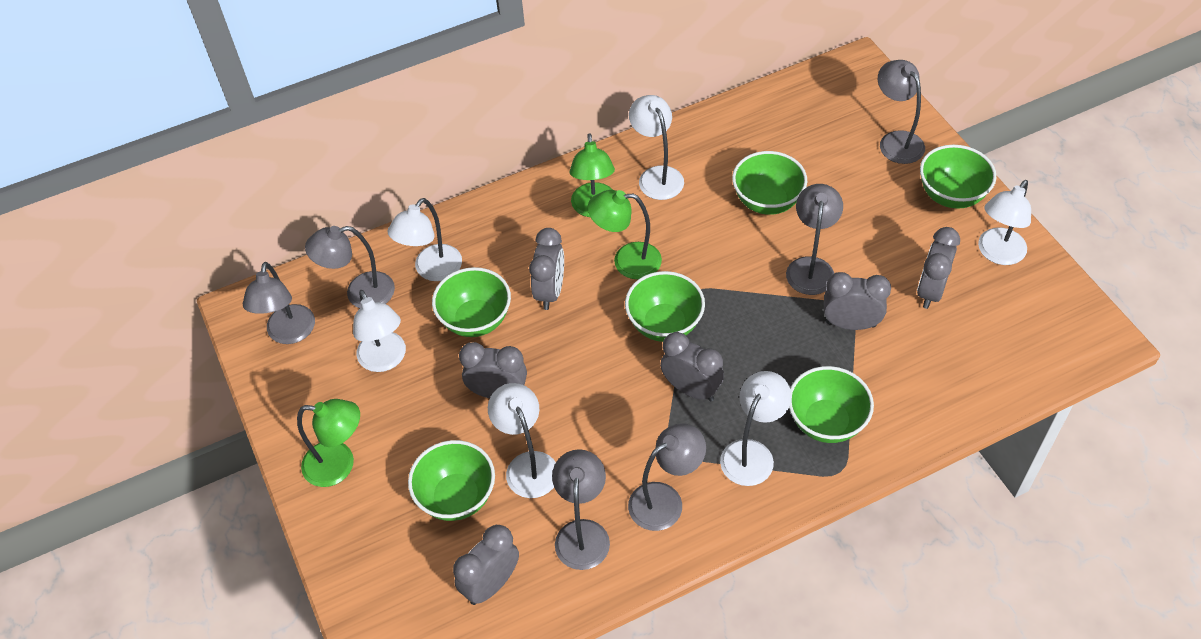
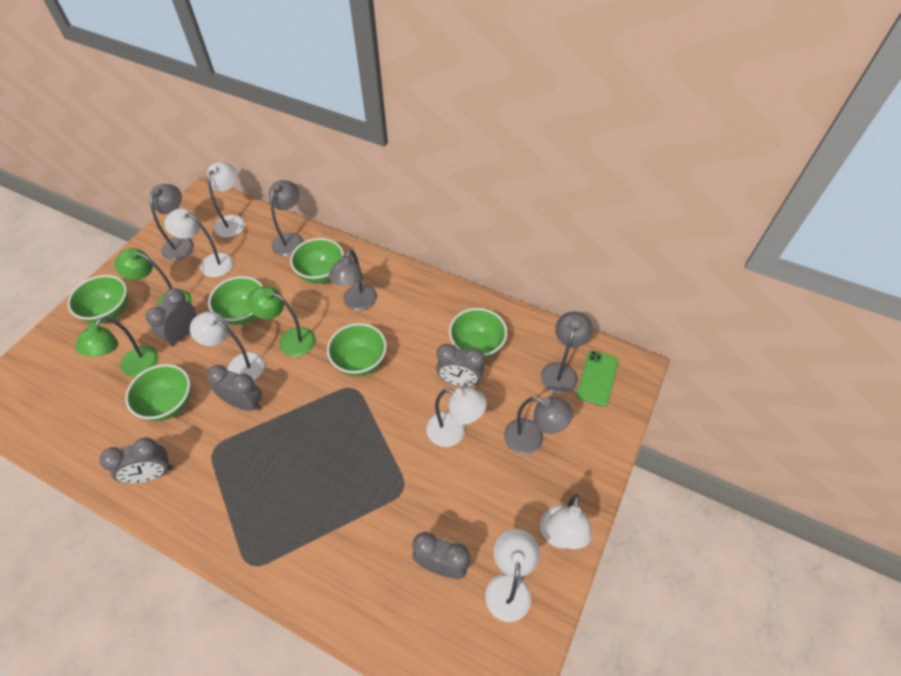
green phone: none = 0 -> [576,350,618,407] = 1
grey clock: [453,525,519,605] [459,342,527,398] [529,228,564,310] [660,332,724,402] [824,272,891,330] [917,227,960,309] = 6 -> [99,437,172,484] [145,288,196,346] [206,365,262,411] [413,532,470,579] [436,344,485,387] = 5
grey lamp: [243,262,315,344] [305,226,395,308] [552,449,610,570] [628,423,706,531] [786,184,843,295] [878,60,925,164] = 6 -> [150,184,194,260] [269,180,304,256] [328,249,377,311] [504,396,573,454] [541,311,593,394] = 5

